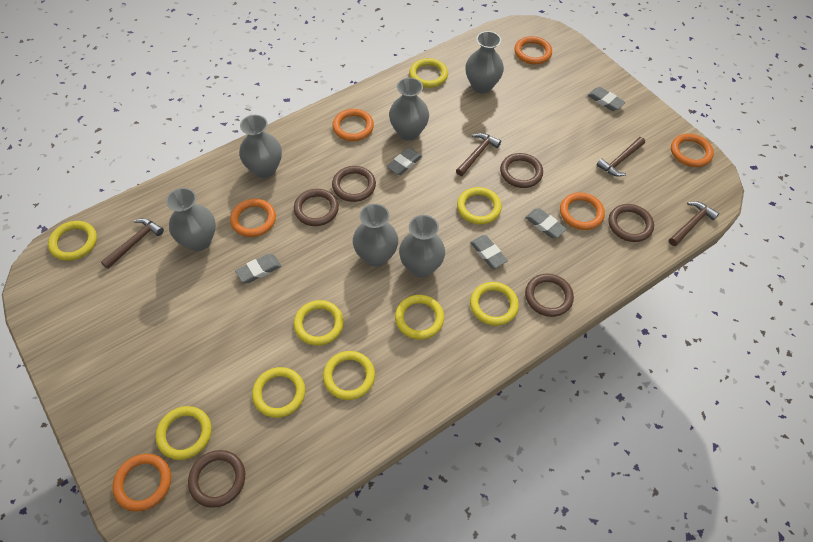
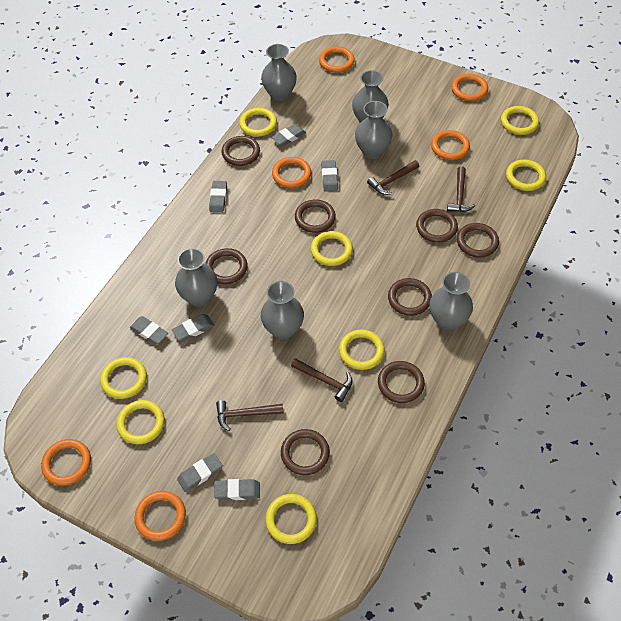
brown ring: [188,450,245,508] [294,189,339,226] [332,166,376,202] [500,153,543,188] [525,273,574,317] [609,204,654,242] = 6 -> [205,248,248,284] [222,136,260,166] [281,429,330,475] [295,199,336,233] [378,361,425,403] [388,278,432,316] [416,209,458,243] [457,223,499,258] = 8
grey eraser: [235,254,281,283] [387,148,422,175] [470,235,508,268] [525,208,567,238] [587,87,626,111] = 5 -> [130,316,168,345] [172,314,214,342] [177,453,223,492] [209,181,227,213] [214,479,260,500] [271,124,306,146] [321,160,338,192] = 7
yellow ring: [48,221,97,261] [156,406,211,460] [252,367,305,418] [294,300,344,346] [323,351,375,400] [395,295,444,340] [409,58,448,88] [457,187,502,224] [470,282,519,326] = 9 -> [100,357,147,399] [116,400,165,444] [239,108,277,137] [265,494,317,544] [311,231,353,266] [339,330,385,370] [501,106,539,135] [506,159,546,191] = 8

